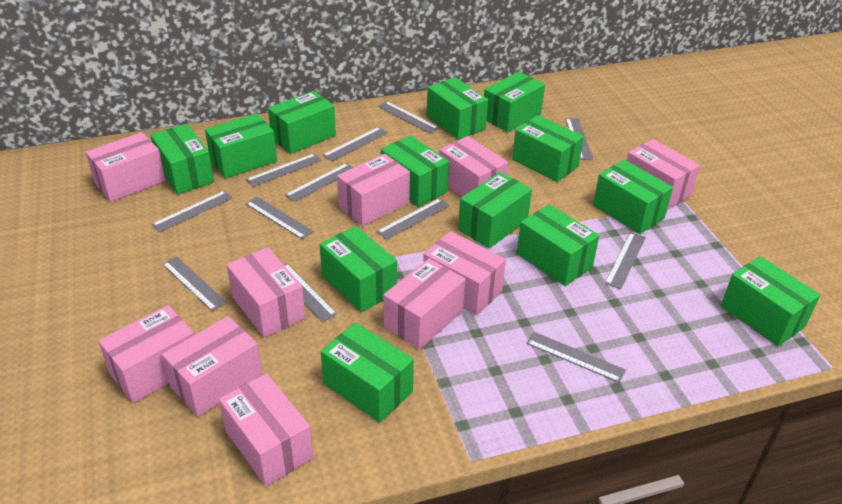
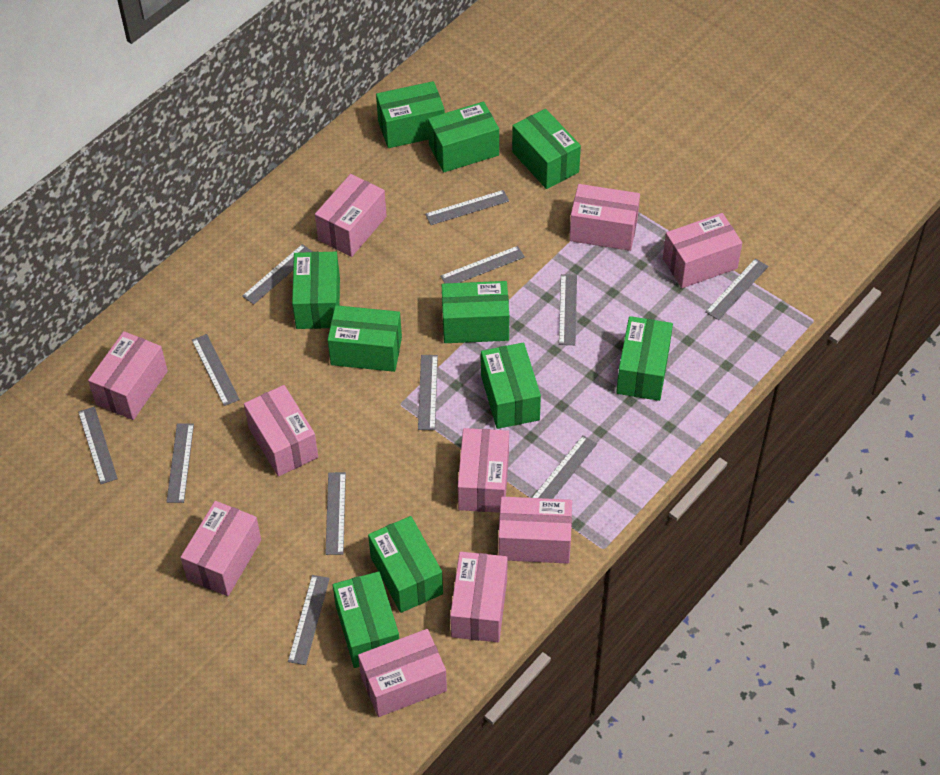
green box: [150,124,214,194] [205,113,277,179] [268,91,336,154] [320,226,397,312] [321,322,414,423] [381,135,449,207] [427,77,488,140] [458,172,532,248] [484,72,545,132] [512,115,584,182] [517,204,599,286] [593,160,673,234] [721,256,820,346] = 13 -> [292,251,340,329] [328,305,402,372] [333,571,399,668] [368,516,443,613] [376,81,445,148] [428,102,499,172] [442,281,509,343] [481,342,541,429] [512,109,581,189] [616,316,673,401] = 10

